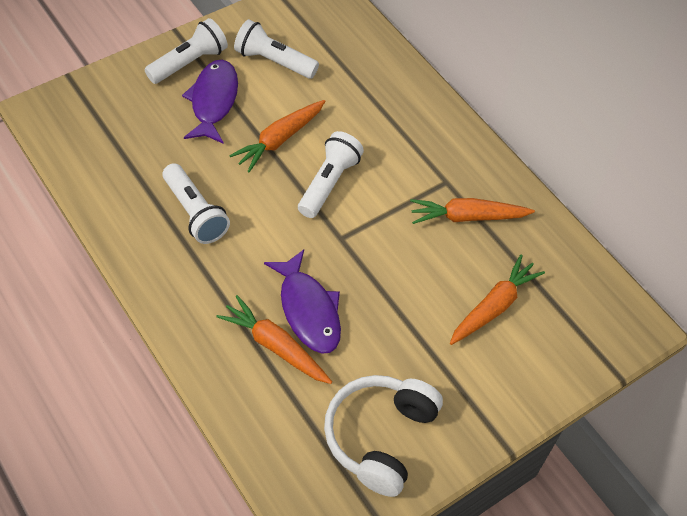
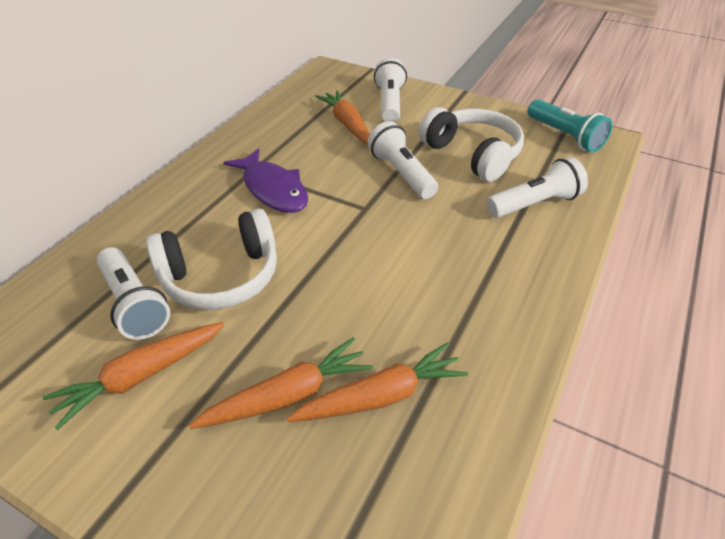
purple fish: [182,60,238,144] [264,249,341,354] = 2 -> [223,148,308,213] = 1
turquoise flashlight: none = 0 -> [528,99,612,152] = 1
white headphones: [324,375,443,497] = 1 -> [146,208,277,310] [419,107,524,182] = 2

